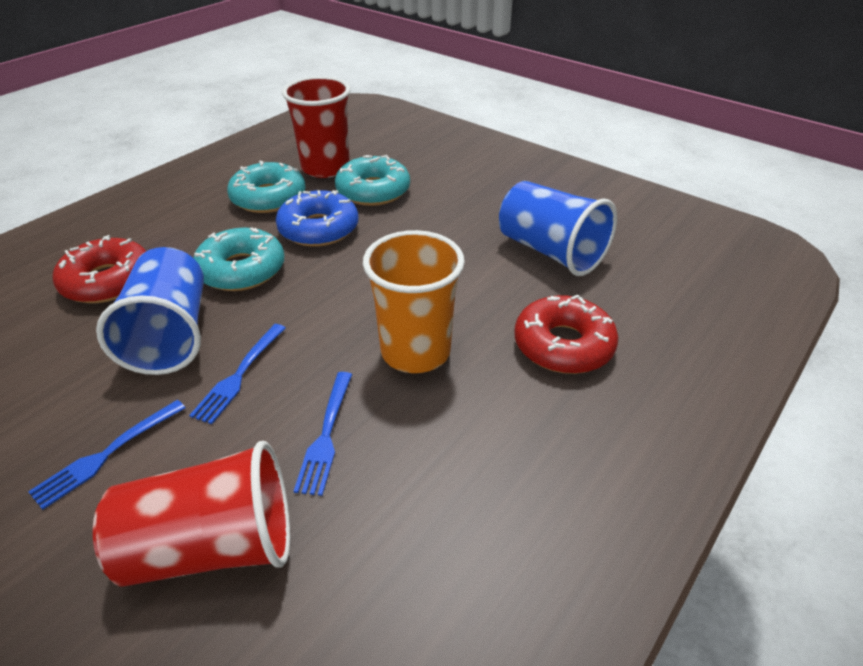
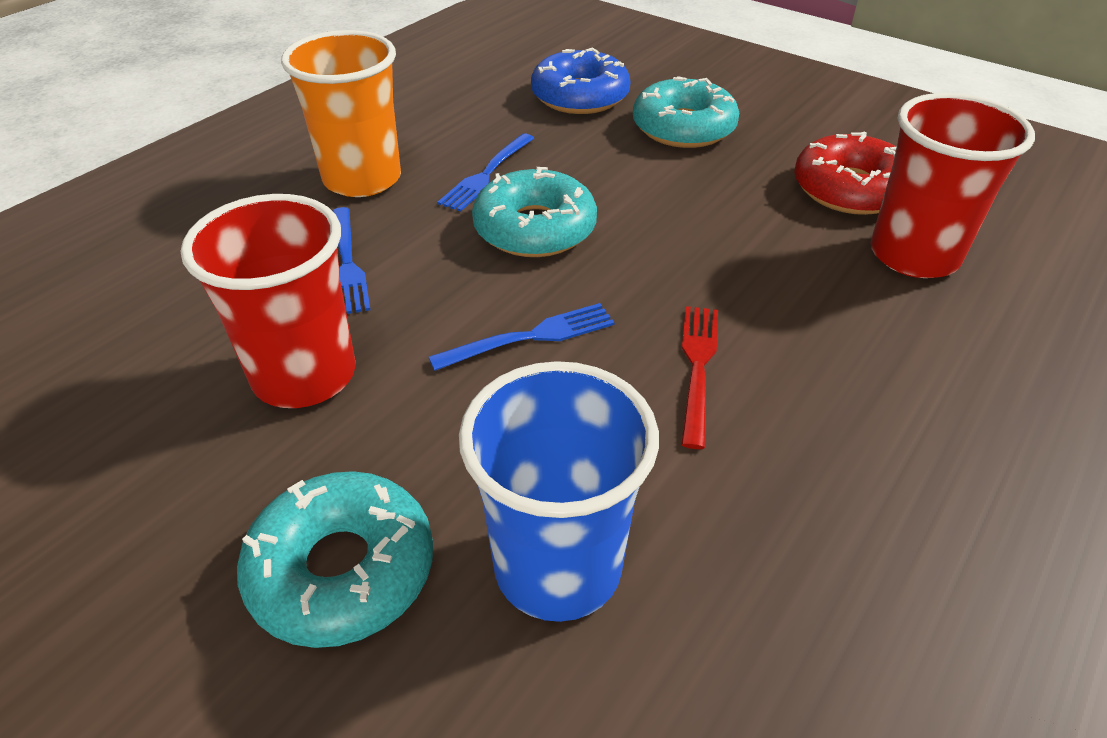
blue cup: [96,247,204,375] [499,181,617,276] = 2 -> [459,361,659,622] = 1
red donut: [53,235,146,303] [514,295,618,374] = 2 -> [794,131,897,215] = 1
red fork: none = 0 -> [681,306,718,449] = 1

